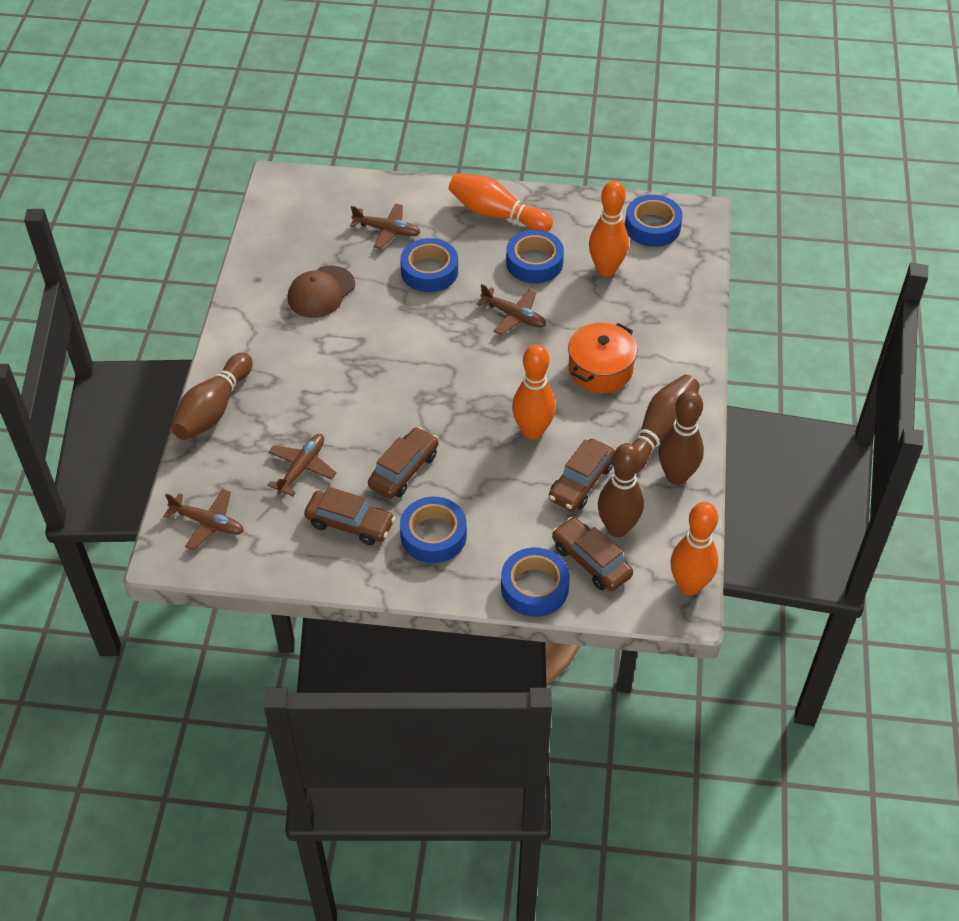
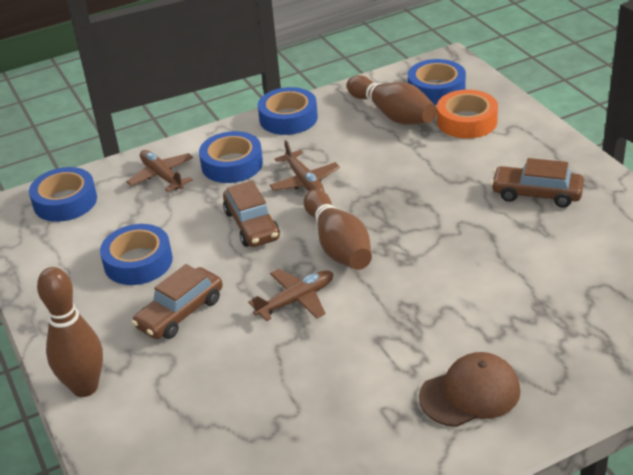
brown bowling pin: [171,353,253,440] [598,443,644,537] [632,375,700,473] [659,390,704,485] = 4 -> [37,267,103,397] [304,189,372,270] [347,75,437,125] = 3
brown car: [304,487,395,545] [368,427,438,499] [549,439,615,511] [552,517,633,591] = 4 -> [132,264,223,339] [223,181,280,247] [491,158,584,208] = 3
brown plane: [164,489,244,550] [268,434,337,496] [350,203,421,249] [476,284,546,335] = 4 -> [126,150,193,192] [248,269,333,321] [269,140,340,191] = 3
orange bowling pin: [449,173,553,232] [512,344,556,440] [589,181,629,276] [670,502,718,595] = 4 -> none = 0
orange pot: [568,323,637,393] = 1 -> none = 0
orange tape: none = 0 -> [437,90,498,139] = 1

